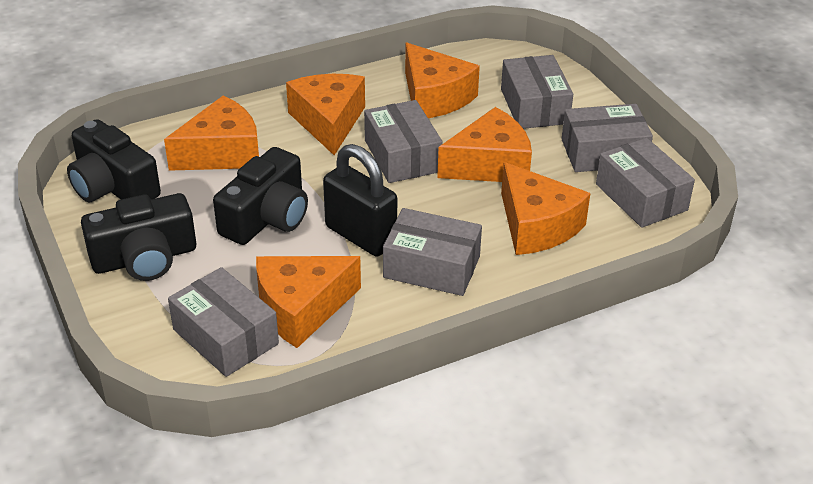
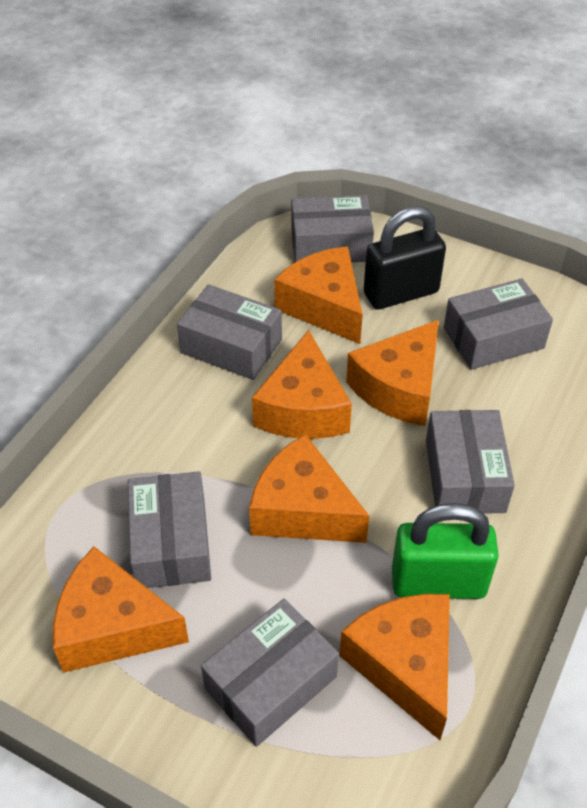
black camera: [67,119,161,202] [81,193,196,281] [213,147,308,245] = 3 -> none = 0
green padlock: none = 0 -> [392,503,499,599] = 1

